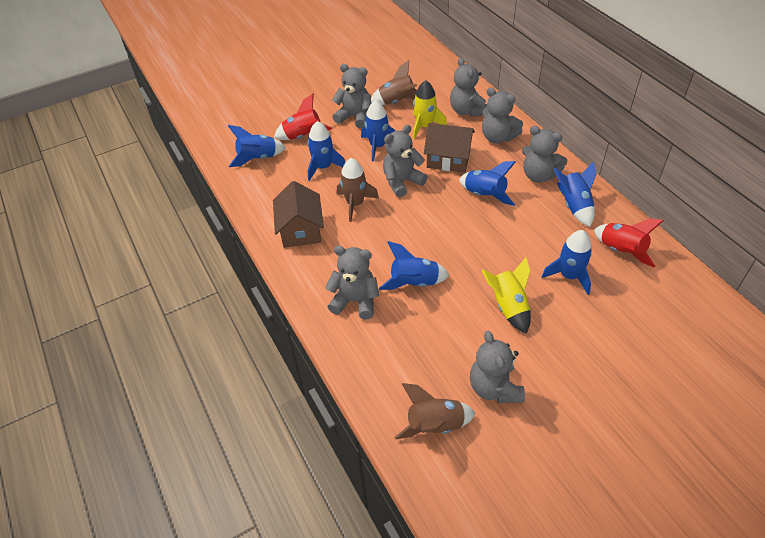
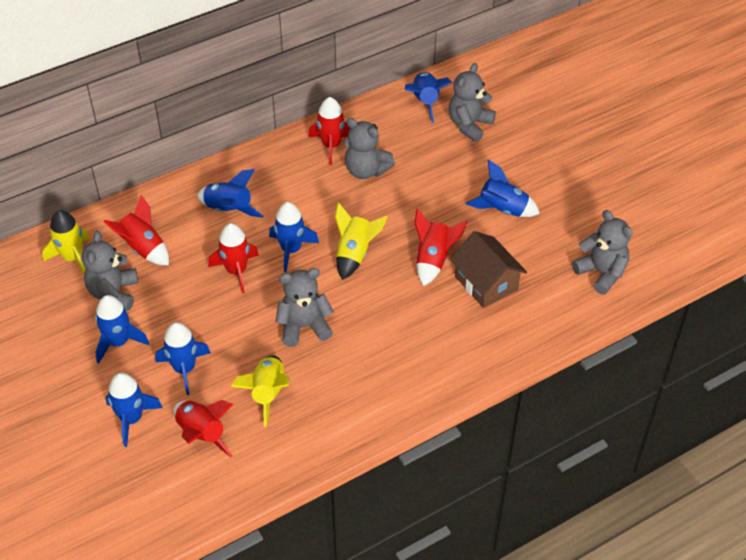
brown house: [273,181,324,248] [424,123,475,173] = 2 -> [450,231,527,308] = 1
brown rocket: [337,158,379,222] [371,60,417,105] [394,383,476,439] = 3 -> none = 0
grey teddy bear: [325,246,379,320] [332,64,371,129] [383,125,428,198] [450,58,487,117] [470,331,525,403] [482,87,523,143] [522,126,568,183] = 7 -> [82,231,138,311] [276,268,334,347] [345,118,395,179] [449,63,496,142] [572,210,633,295] = 5
red rocket: [274,93,332,140] [594,218,664,268] = 2 -> [103,195,169,265] [173,400,233,457] [208,223,259,294] [308,97,350,165] [414,208,468,286] = 5
yellow rocket: [413,80,447,139] [481,257,531,334] = 2 -> [42,210,90,274] [231,355,290,427] [335,202,388,280] = 3

